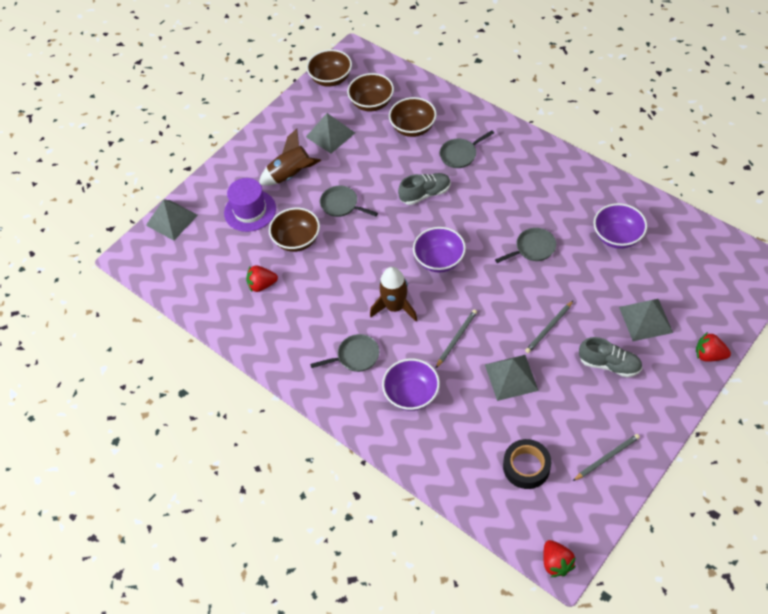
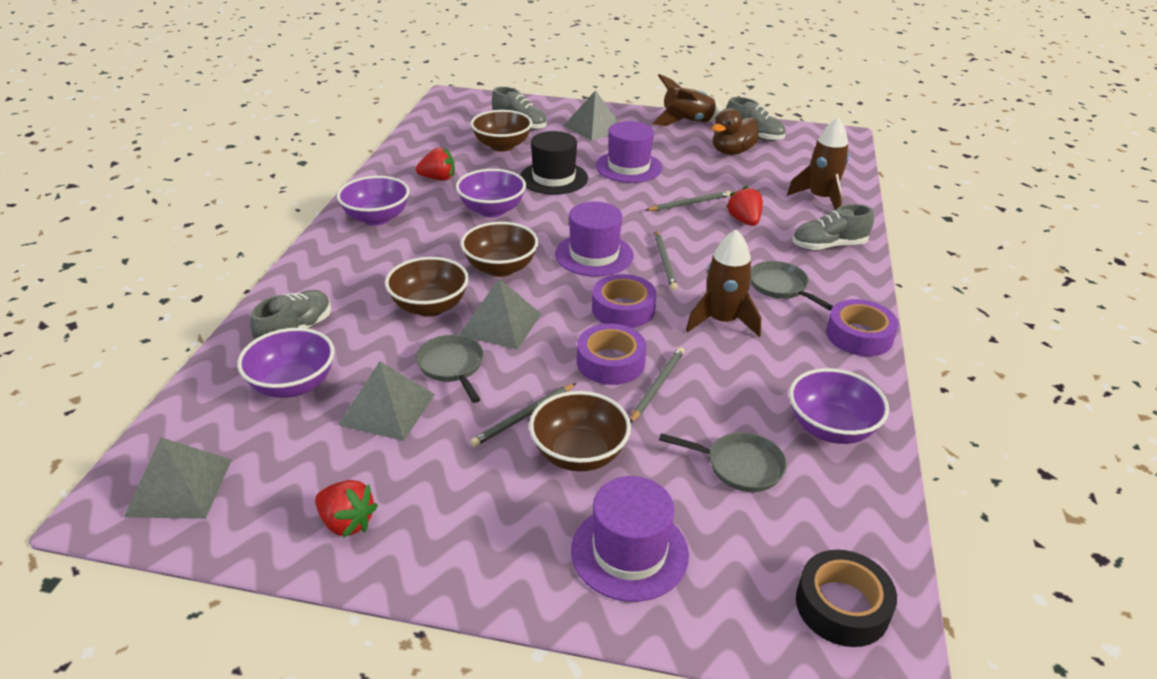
black hat: none = 0 -> [520,131,588,195] = 1
brown duck: none = 0 -> [712,108,759,155] = 1
brown rocket: [259,129,321,186] [370,267,417,321] = 2 -> [652,74,723,126] [686,229,761,337] [787,118,849,210] = 3
grey pan: [310,334,379,372] [320,186,378,217] [440,130,494,168] [495,228,556,263] = 4 -> [416,334,484,403] [659,432,787,492] [750,261,833,311] = 3
grey pencil: [436,309,477,368] [525,301,573,353] [573,434,640,481] = 3 -> [471,383,576,447] [630,347,684,423] [646,191,731,211] [655,231,677,290] = 4
grey shoe: [398,173,451,205] [579,337,642,377] = 2 -> [250,290,331,340] [492,87,547,130] [726,97,786,141] [792,204,874,250] = 4
purple bowl: [382,358,440,411] [413,227,466,273] [593,203,647,249] = 3 -> [237,328,335,398] [337,176,410,226] [456,169,526,217] [789,368,889,444] = 4
purple hat: [224,178,276,232] = 1 -> [555,202,633,277] [571,476,689,602] [596,121,662,183] = 3
purple tape: none = 0 -> [577,324,647,385] [592,274,657,328] [826,299,898,356] = 3

